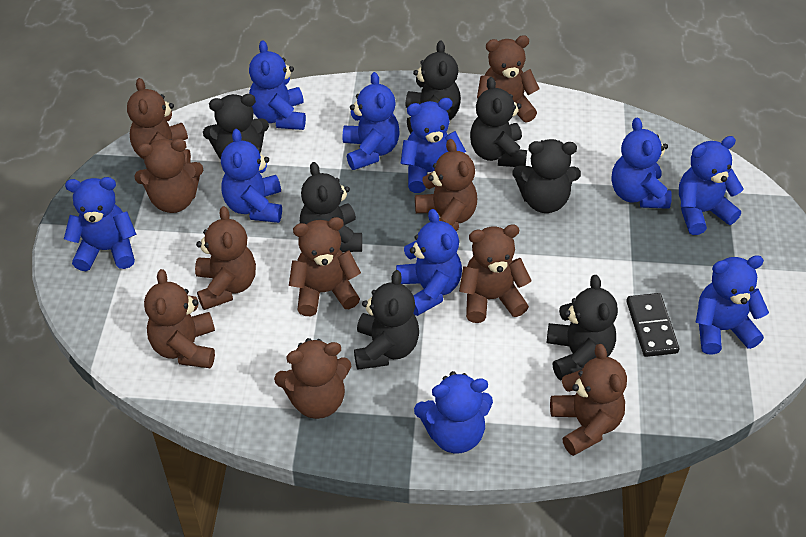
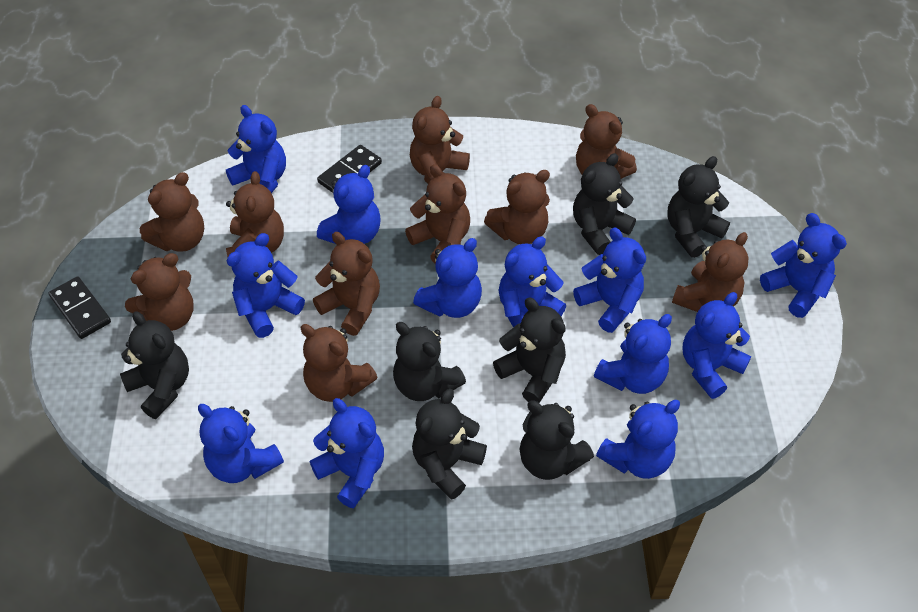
black domino: [626,293,679,357] = 1 -> [48,277,111,339] [317,145,382,193] = 2
blue teddy bear: [64,177,137,271] [221,129,282,223] [249,40,306,130] [343,72,400,170] [396,209,462,316] [401,98,466,193] [414,371,493,453] [612,117,672,209] [679,136,744,235] [695,255,769,355] = 10 -> [198,404,284,483] [226,105,286,193] [227,233,305,338] [310,398,384,508] [317,165,381,244] [413,238,482,318] [499,236,566,327] [573,227,646,333] [594,314,672,394] [596,400,680,479] [683,292,751,399] [760,213,847,318] = 12

